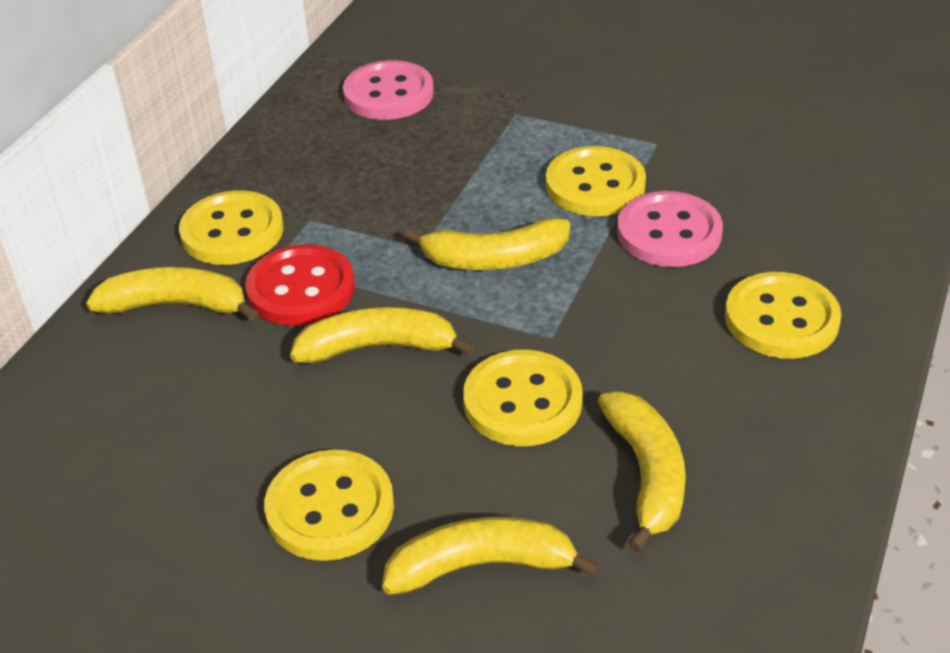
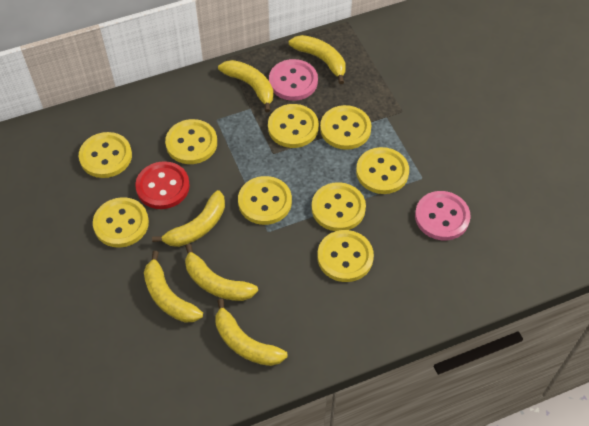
yellow banana: [86,267,258,321] [290,307,474,363] [382,517,599,595] [404,218,570,270] [598,391,686,552] = 5 -> [144,251,203,322] [152,190,225,247] [185,244,258,301] [216,299,288,366] [218,60,273,112] [289,35,346,84] = 6
yellow button: [179,190,284,265] [264,450,394,561] [463,350,583,446] [546,146,646,216] [725,272,841,359] = 5 -> [79,132,132,178] [93,197,149,248] [165,119,217,164] [238,176,292,225] [268,104,319,148] [312,182,366,231] [317,230,374,282] [320,105,371,150] [356,147,409,194] = 9

